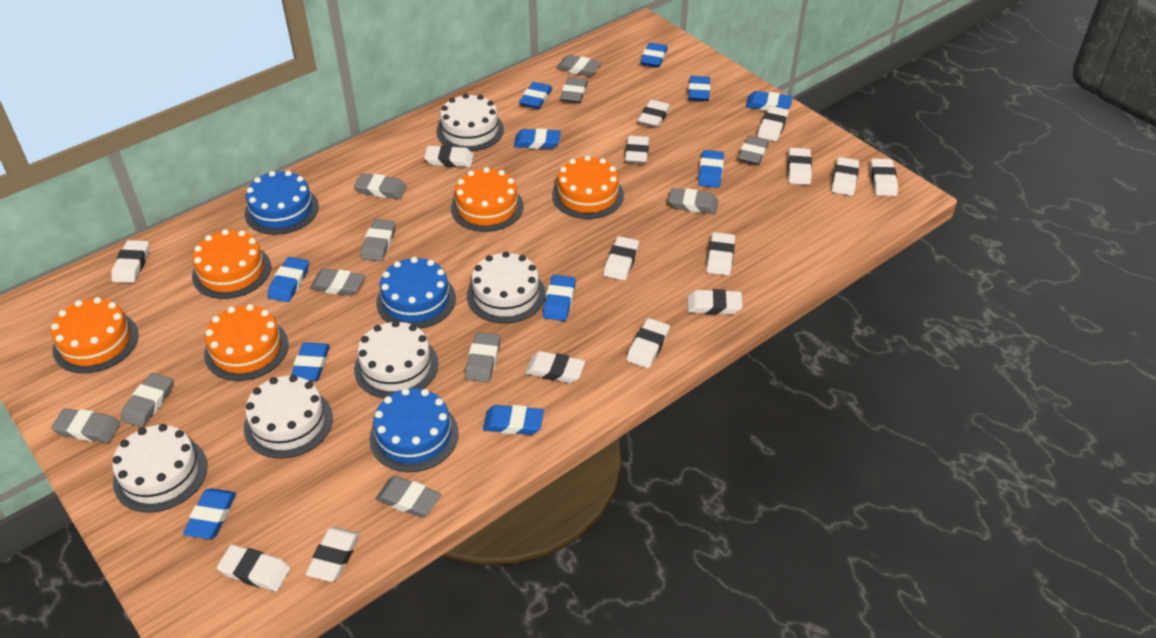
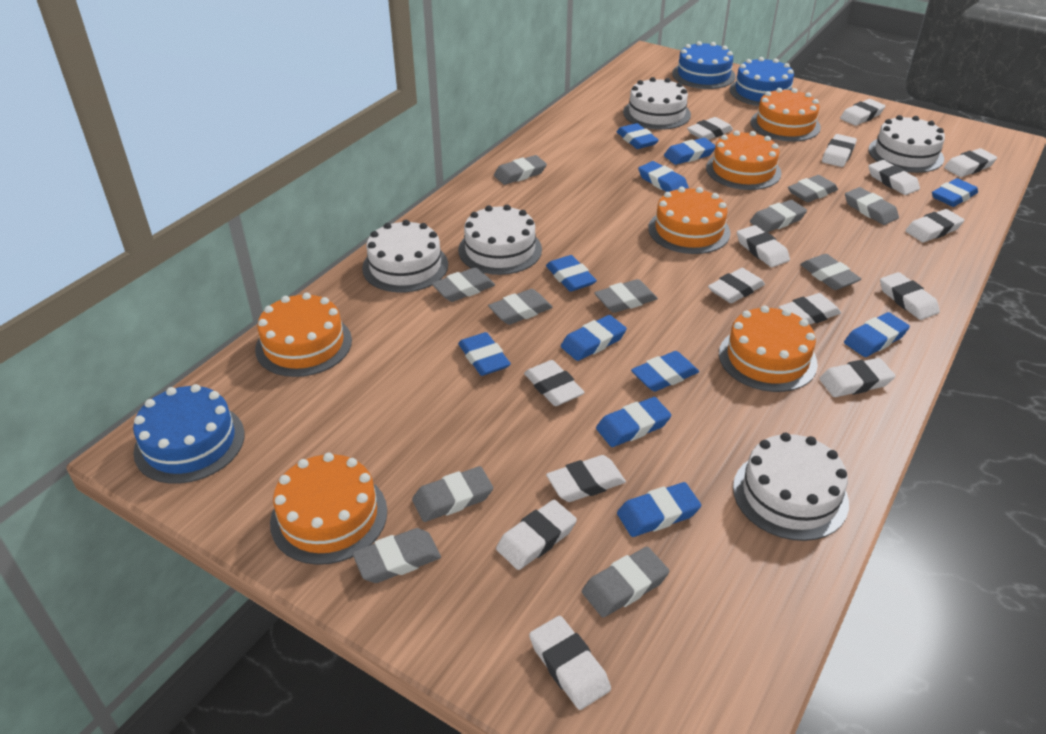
orange cake: [51,297,139,373] [192,229,271,299] [204,304,289,381] [451,167,524,232] [552,155,624,219] = 5 -> [255,292,352,377] [270,453,387,565] [648,187,730,254] [706,131,782,190] [719,306,818,392] [750,88,821,141] = 6

